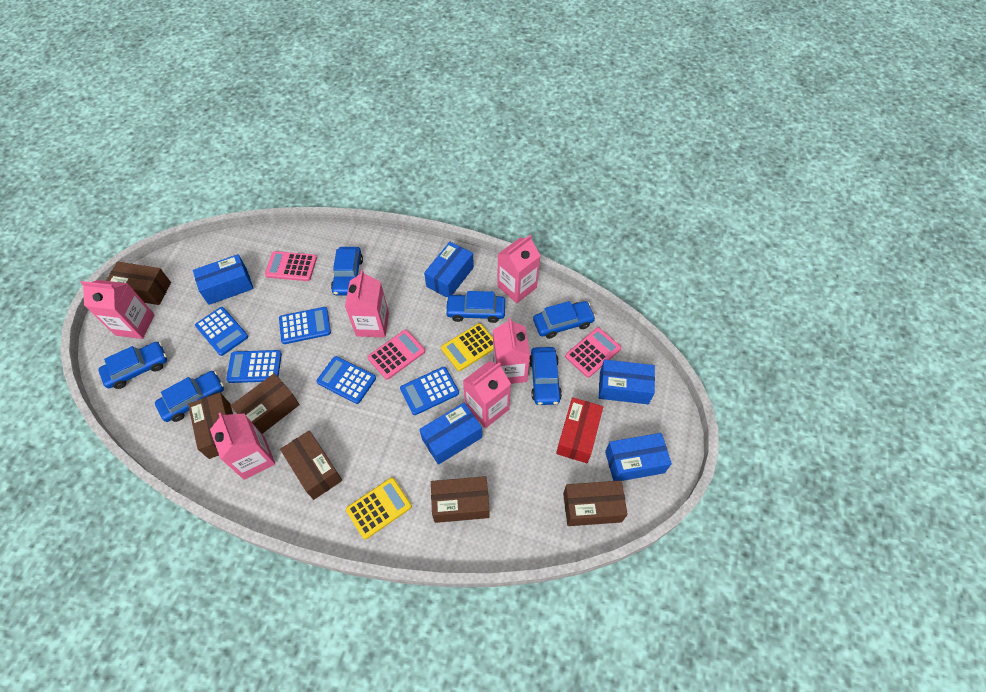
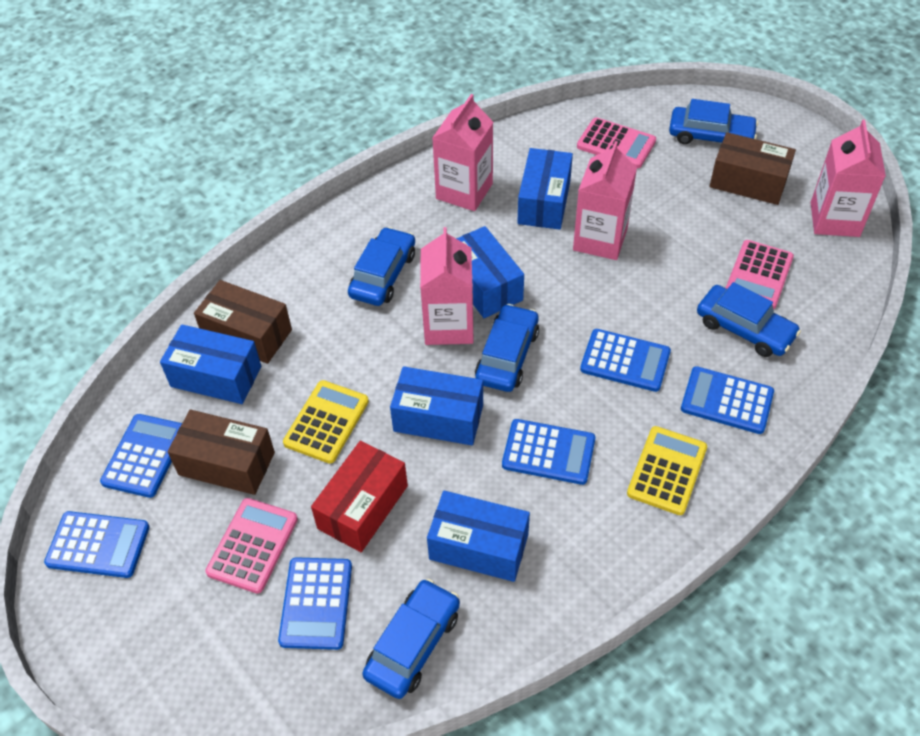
blue calculator: [195,307,248,356] [226,350,282,383] [279,307,331,344] [316,356,376,404] [400,367,459,415] = 5 -> [44,511,150,578] [100,414,182,498] [278,557,352,650] [502,419,595,485] [580,329,671,392] [681,366,774,434] = 6
blue car: [98,342,167,389] [155,371,224,422] [331,247,363,295] [445,291,505,323] [529,347,562,405] [533,301,596,339] = 6 -> [348,227,415,306] [362,579,460,699] [475,304,539,392] [669,99,758,144] [697,282,801,357] = 5
brown box: [106,262,171,305] [188,392,233,459] [230,373,300,434] [280,430,342,500] [431,476,490,523] [563,481,628,526] = 6 -> [167,410,275,495] [194,280,292,364] [709,132,796,205] = 3
pink carton: [80,280,155,339] [210,413,275,480] [345,270,389,338] [463,361,511,428] [493,318,530,384] [497,235,541,303] = 6 -> [420,227,474,345] [432,94,493,211] [573,141,637,260] [811,120,886,237] = 4

